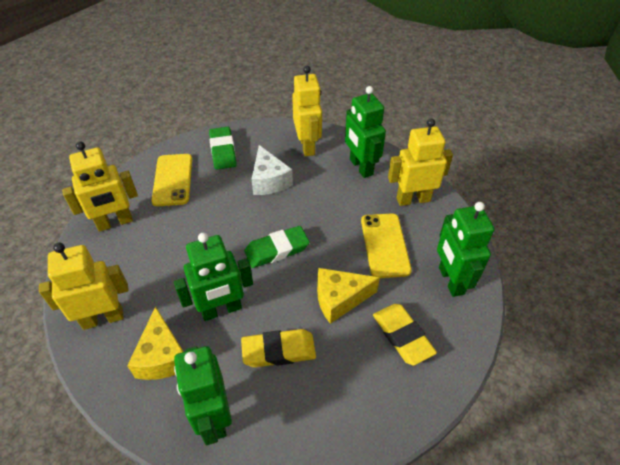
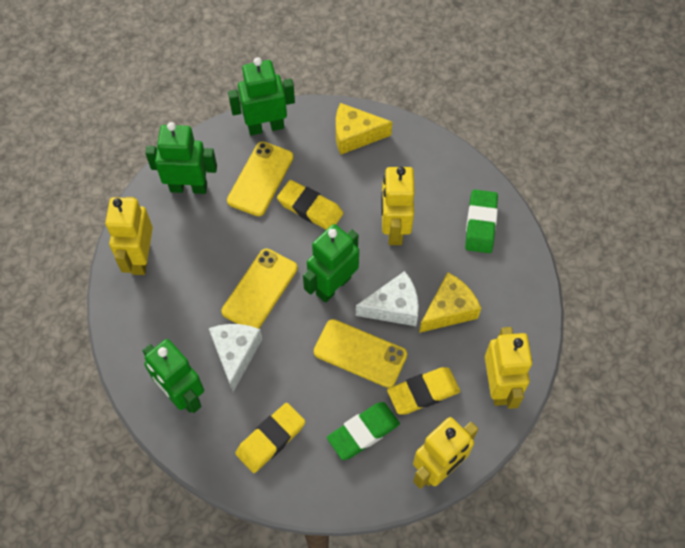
white cheese: [251,145,293,195] = 1 -> [209,324,262,392] [356,271,419,326] = 2
yellow eraser: [241,329,316,367] [373,304,437,365] = 2 -> [235,403,305,473] [277,180,343,230] [387,367,460,414] = 3
yellow phone: [152,154,192,206] [361,213,412,278] = 2 -> [221,249,298,329] [227,142,293,216] [314,319,407,388] = 3

